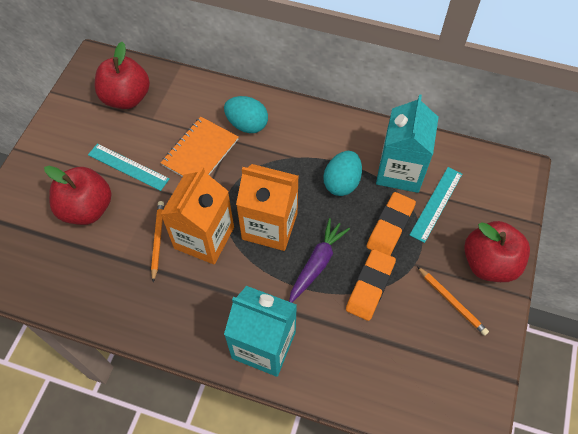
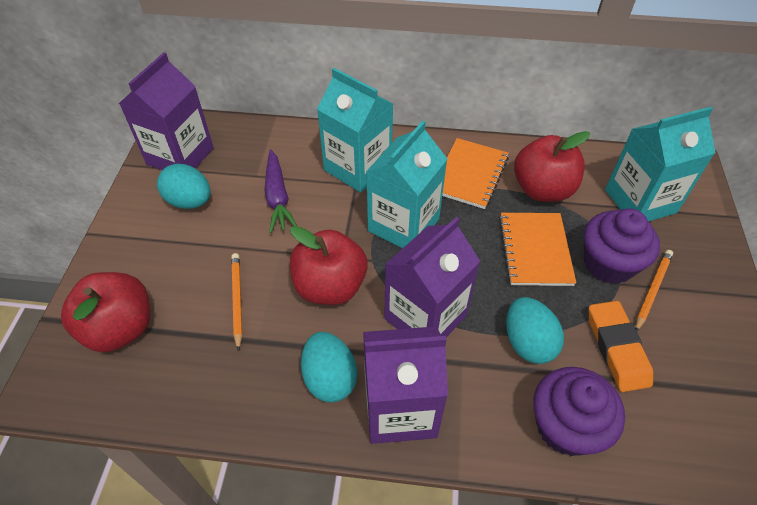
orange carton: [160,166,234,265] [236,164,299,251] = 2 -> none = 0
orange eraser: [346,249,396,321] [367,192,416,255] = 2 -> [589,301,653,392] = 1
orange notebook: [161,117,239,177] = 1 -> [442,138,509,209] [499,213,576,286] = 2
purple carton: none = 0 -> [119,52,214,170] [363,326,448,444] [384,217,480,337] = 3
purple cupcake: none = 0 -> [533,367,625,456] [584,208,660,284] = 2
turquoise carton: [224,286,297,377] [376,94,439,193] = 2 -> [317,68,393,192] [366,121,447,248] [605,107,715,221] = 3
turquoise egg: [224,96,268,133] [323,151,362,196] = 2 -> [157,164,211,209] [301,332,357,402] [506,297,564,364] = 3
turquoise ruler: [88,144,170,191] [410,167,462,243] = 2 -> none = 0

